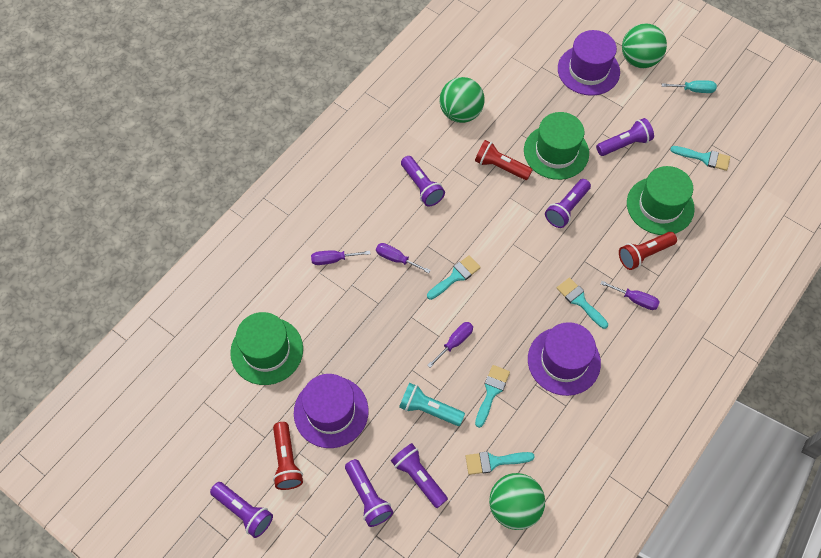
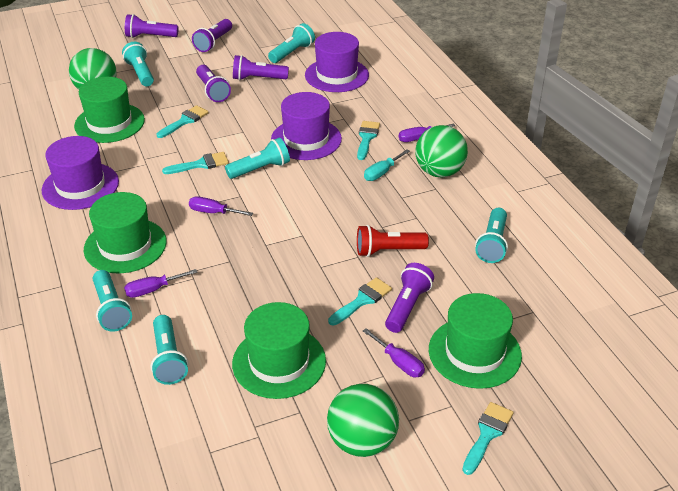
green hat: [230,312,303,385] [524,112,589,180] [627,166,695,235] = 3 -> [74,77,145,143] [84,192,167,273] [232,302,326,399] [429,293,522,389] = 4
purple flashlight: [210,482,273,538] [345,459,393,527] [391,443,448,508] [401,156,445,207] [545,179,591,228] [596,118,654,156] = 6 -> [125,14,179,38] [192,19,232,52] [196,65,231,102] [233,55,289,80] [385,263,434,333] = 5
red flashlight: [273,422,303,490] [475,140,533,180] [619,232,677,270] = 3 -> [357,225,429,257] = 1
turquoise flashlight: [399,383,465,426] = 1 -> [93,270,132,331] [122,42,154,86] [151,315,188,385] [225,138,290,179] [268,23,315,63] [475,208,508,263] = 6

